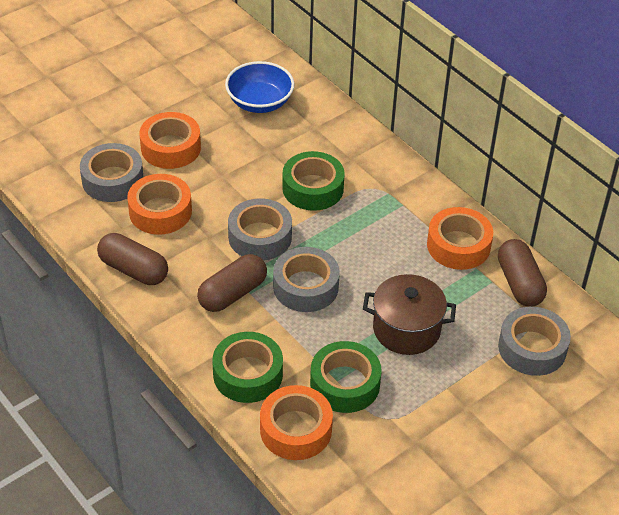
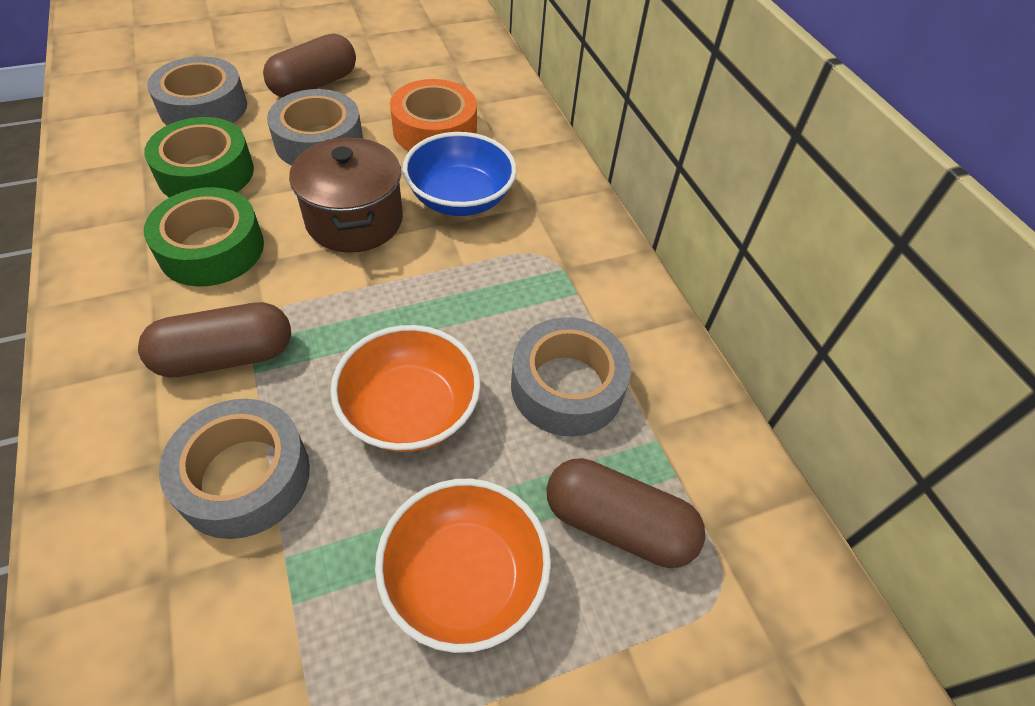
green tape: [212,332,283,403] [282,151,345,211] [310,341,382,413] = 3 -> [144,117,254,198] [144,187,264,287] = 2
orange bowl: none = 0 -> [330,325,481,452] [375,479,551,653] = 2
orange tape: [127,174,192,235] [140,112,201,169] [260,385,333,460] [427,207,493,270] = 4 -> [390,79,477,151] = 1

